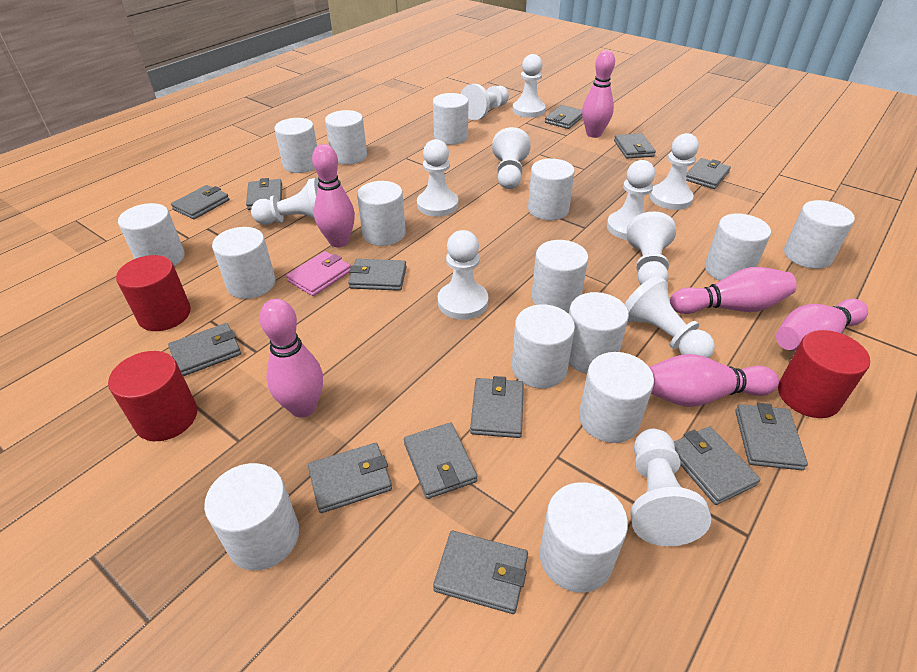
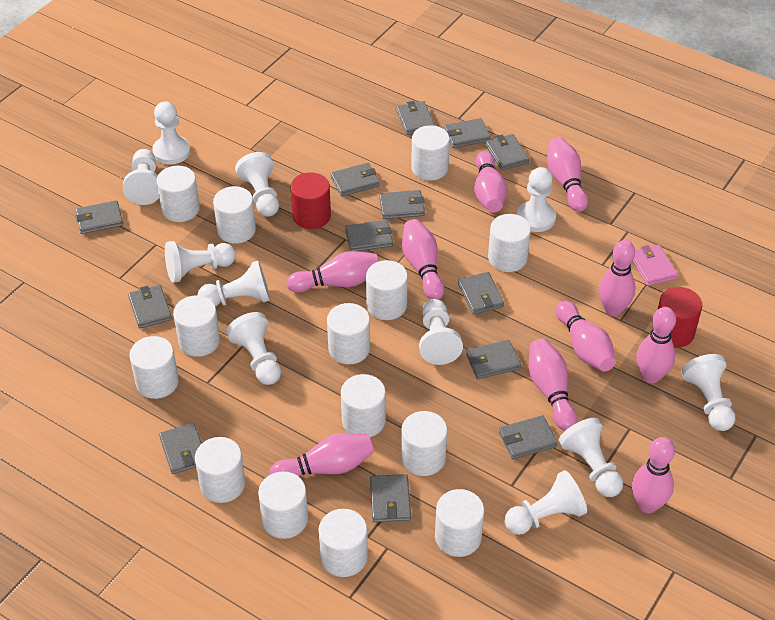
pink bowling pin: [259,299,323,418] [312,144,355,247] [582,50,615,138] [649,354,779,407] [670,267,797,314] [776,299,868,351] = 6 -> [269,433,374,477] [286,251,379,293] [402,219,445,300] [474,151,508,212] [529,338,577,431] [547,137,588,212] [556,301,616,372] [599,240,636,316] [632,437,675,513] [636,307,676,383] = 10
red cylinder: [108,351,197,441] [116,255,191,331] [778,330,870,418] = 3 -> [291,172,331,229] [657,287,702,348] = 2
white cylinder: [118,203,185,266] [204,463,299,570] [212,227,275,299] [274,118,317,173] [325,110,367,165] [357,181,406,246] [433,93,468,145] [512,304,575,389] [528,158,575,220] [532,240,588,313] [540,482,628,593] [569,292,629,374] [579,352,654,443] [705,213,771,281] [784,200,855,269] = 15 -> [129,336,179,399] [156,166,200,222] [173,296,220,357] [195,437,245,503] [213,186,256,244] [258,472,308,539] [318,509,368,577] [327,303,370,364] [341,374,386,437] [366,260,408,320] [401,411,447,476] [411,125,450,181] [435,489,484,557] [488,214,531,272] = 14

